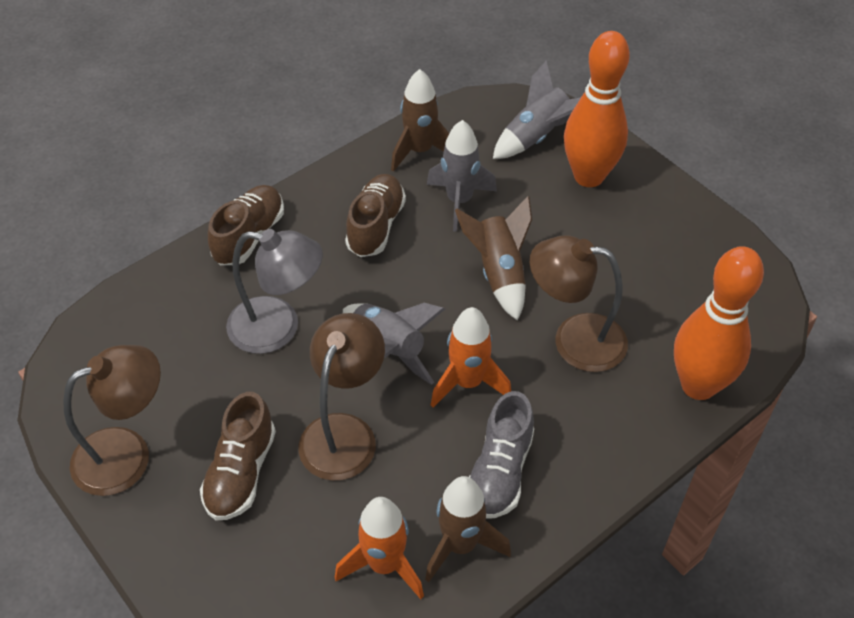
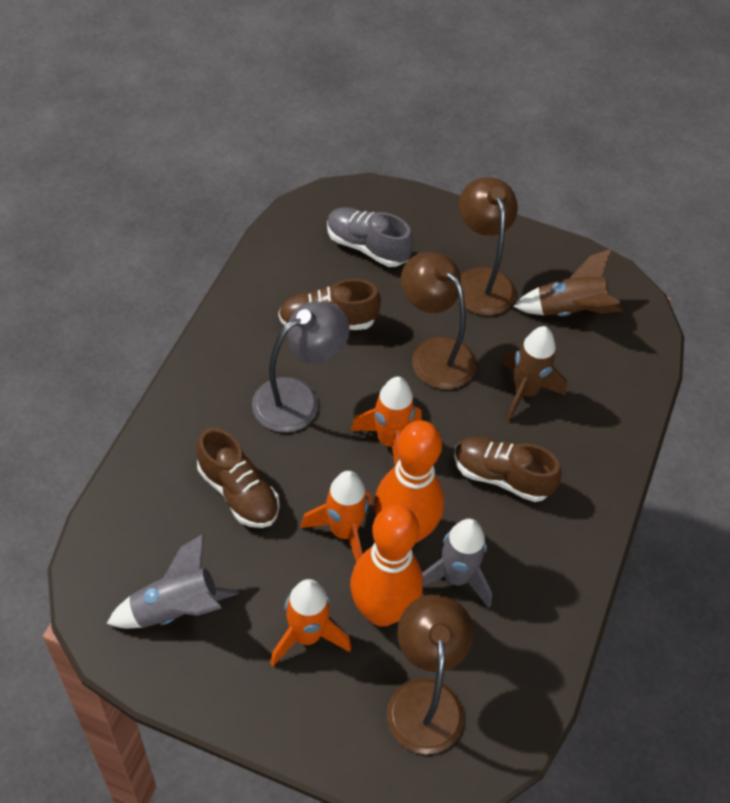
brown rocket: [391,69,449,172] [425,476,511,582] [455,196,532,321] = 3 -> [503,326,567,421] [513,249,623,316] = 2
grey rocket: [343,303,445,385] [427,120,497,232] [493,61,581,159] = 3 -> [107,534,239,628] [422,519,492,608] = 2
orange rocket: [335,497,424,599] [431,307,511,408] = 2 -> [270,579,351,666] [301,471,372,563] [350,377,422,466] = 3

